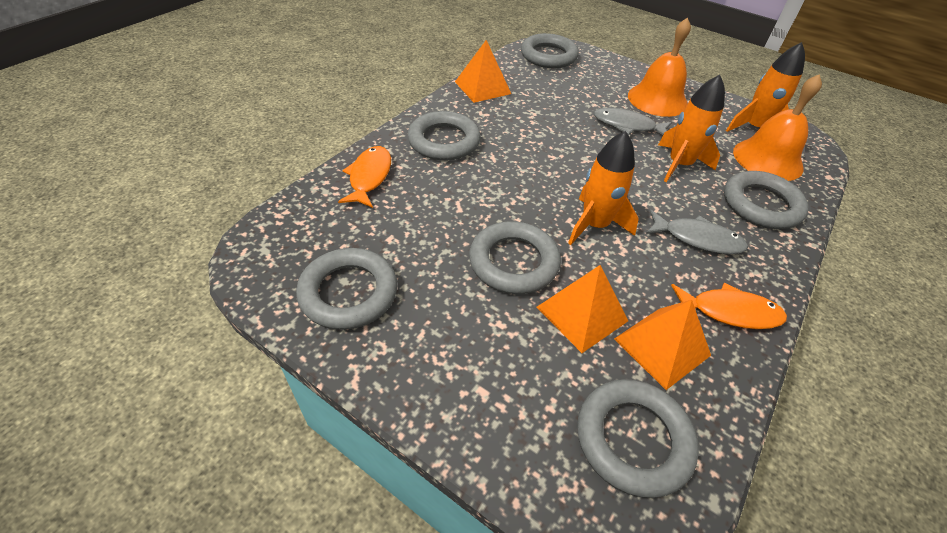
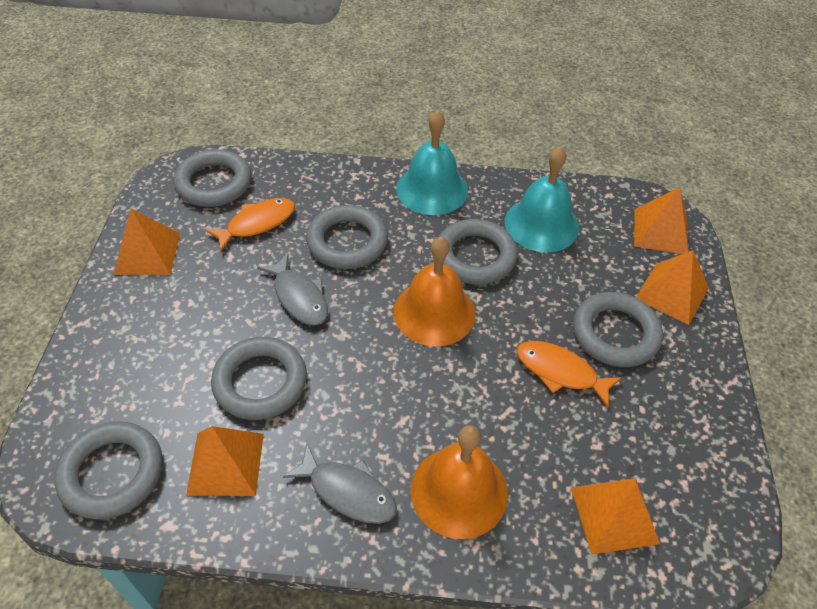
orange pyramid: [455,40,511,103] [537,265,628,353] [614,300,711,390] = 3 -> [114,209,180,275] [186,426,264,496] [571,478,660,555] [634,187,689,254] [636,250,709,325] = 5
orange rocket: [568,131,639,245] [658,75,725,182] [726,42,805,132] = 3 -> none = 0
turquoise bell: none = 0 -> [396,110,468,215] [505,146,579,252] = 2

